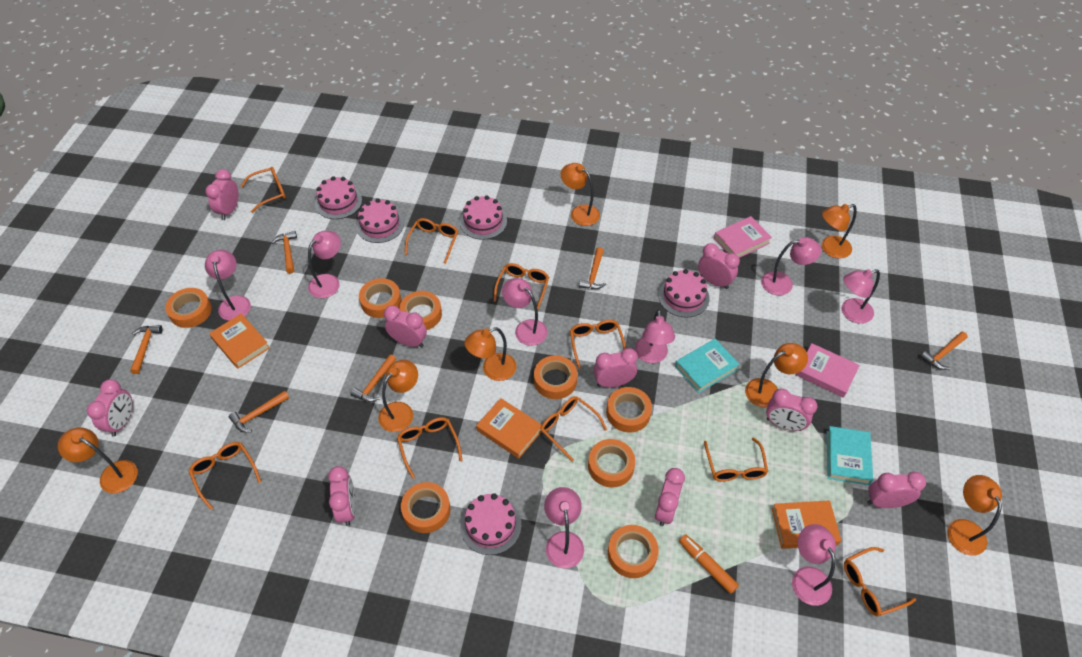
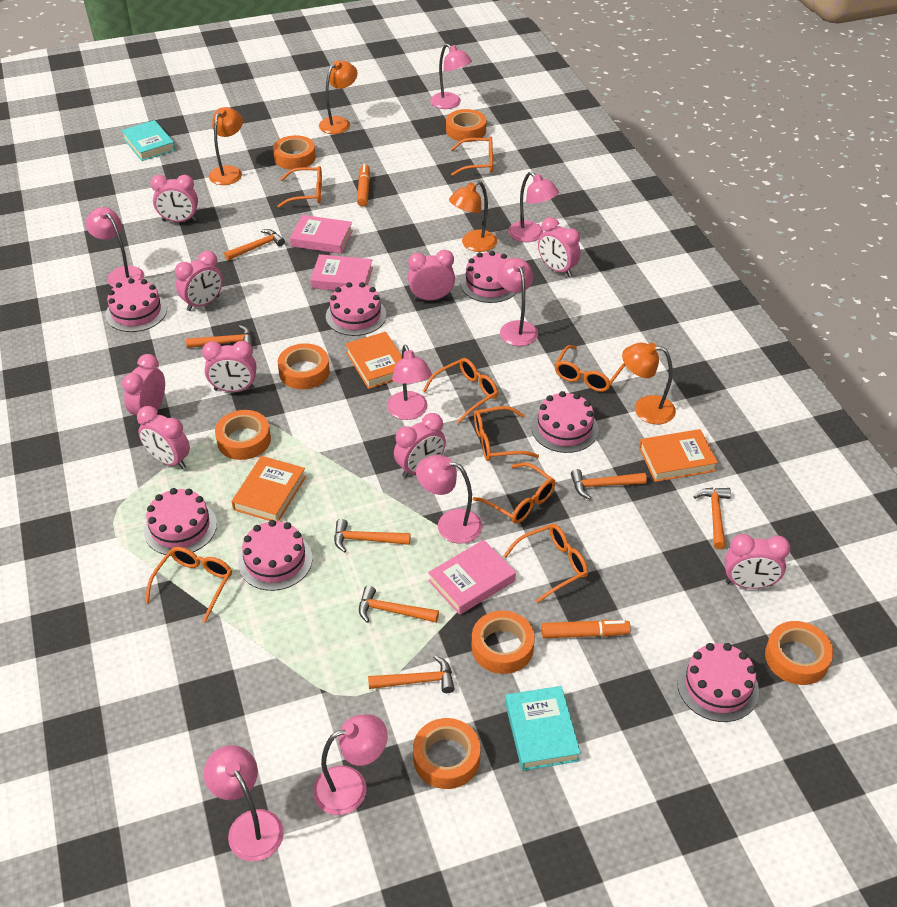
orange glasses: [189,442,261,510] [241,167,286,213] [397,417,462,479] [405,218,458,264] [494,263,549,310] [540,396,607,462] [570,320,626,369] [704,437,768,481] [844,547,916,616] = 9 -> [145,547,232,623] [277,166,322,208] [423,358,498,424] [451,136,493,176] [473,462,556,524] [474,406,539,461] [503,524,588,603] [555,345,625,392] = 8
orange hammer: [130,325,163,374] [229,391,289,432] [271,231,297,273] [350,354,396,402] [579,247,606,289] [920,332,968,370] = 6 -> [186,325,253,348] [224,229,285,260] [334,519,411,553] [359,586,439,623] [368,655,455,693] [571,469,647,499] [694,488,731,549] = 7
orange lamp: [58,427,138,493] [378,360,418,432] [464,327,516,381] [561,163,600,226] [745,343,808,407] [822,204,857,259] [947,475,1002,555] = 7 -> [209,107,243,185] [319,60,358,134] [449,181,497,252] [622,343,676,424] = 4
orange marker: [679,534,739,594] = 1 -> [357,164,370,207] [541,620,631,638] = 2
orange tape: [165,288,212,328] [359,278,401,318] [399,291,442,330] [401,482,451,533] [534,355,577,399] [588,439,635,488] [606,387,652,432] [608,525,659,578] = 8 -> [215,410,271,460] [273,135,316,170] [277,343,330,389] [413,718,481,789] [446,109,487,142] [472,611,535,674] [765,621,833,685] = 7
pink book: [714,216,772,258] [795,343,860,398] = 2 -> [290,215,353,254] [310,254,373,290] [428,540,516,615] = 3
pink cake: [315,176,362,219] [356,198,404,243] [460,196,507,240] [460,493,521,555] [659,269,710,318] = 5 -> [105,278,167,332] [144,488,217,556] [238,520,312,591] [326,282,386,336] [461,251,517,303] [531,391,598,453] [677,643,759,722] = 7

